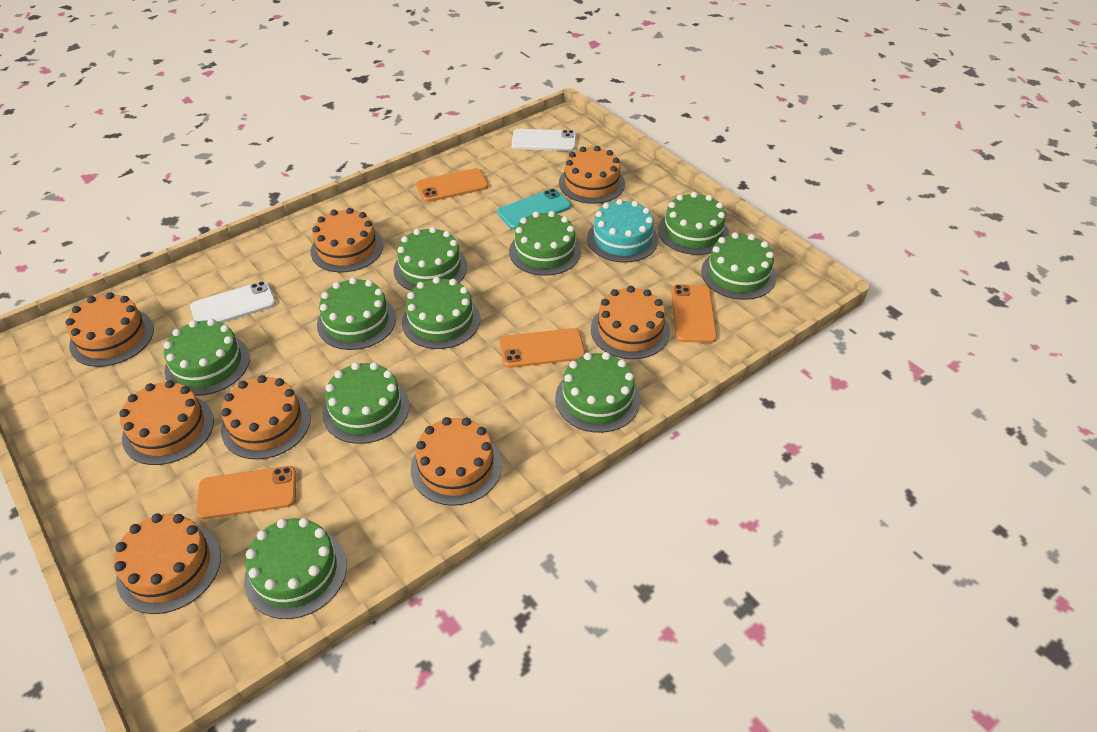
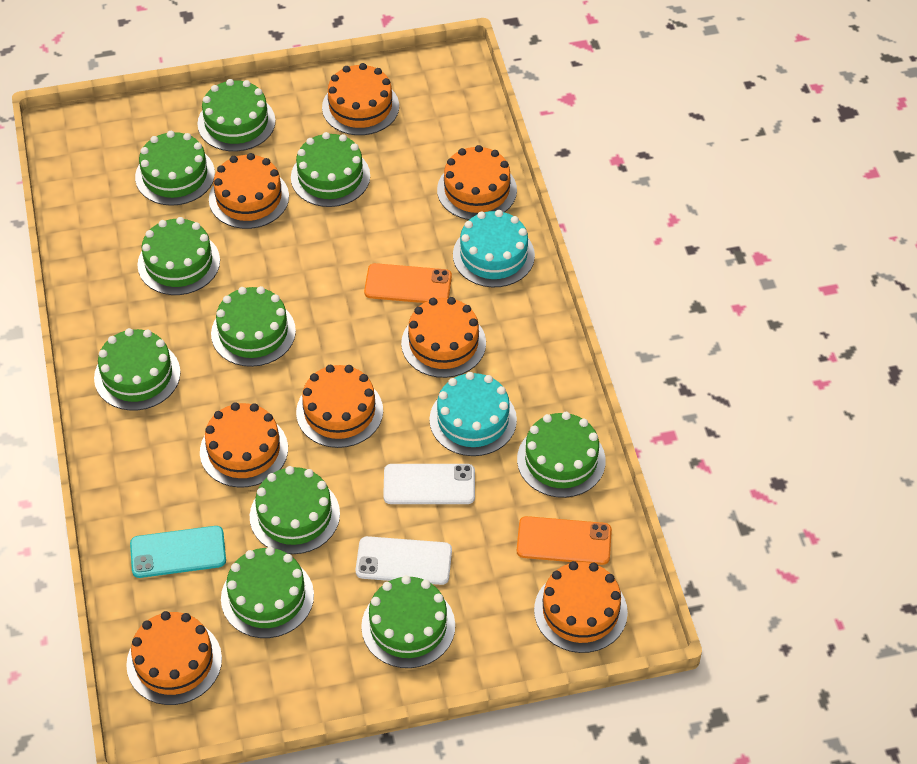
orange phone: [196,466,296,519] [416,168,488,202] [499,328,585,368] [671,284,717,343] = 4 -> [364,263,452,303] [517,516,612,565] = 2
turquoise cake: [587,199,658,263] = 1 -> [429,372,517,456] [453,210,535,287] = 2

